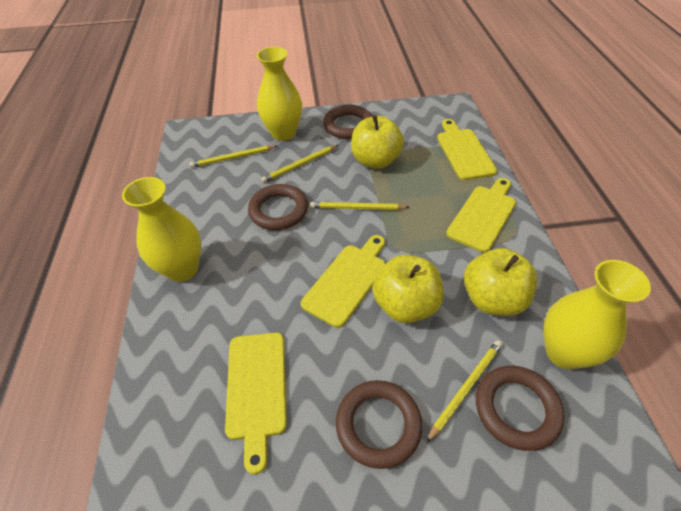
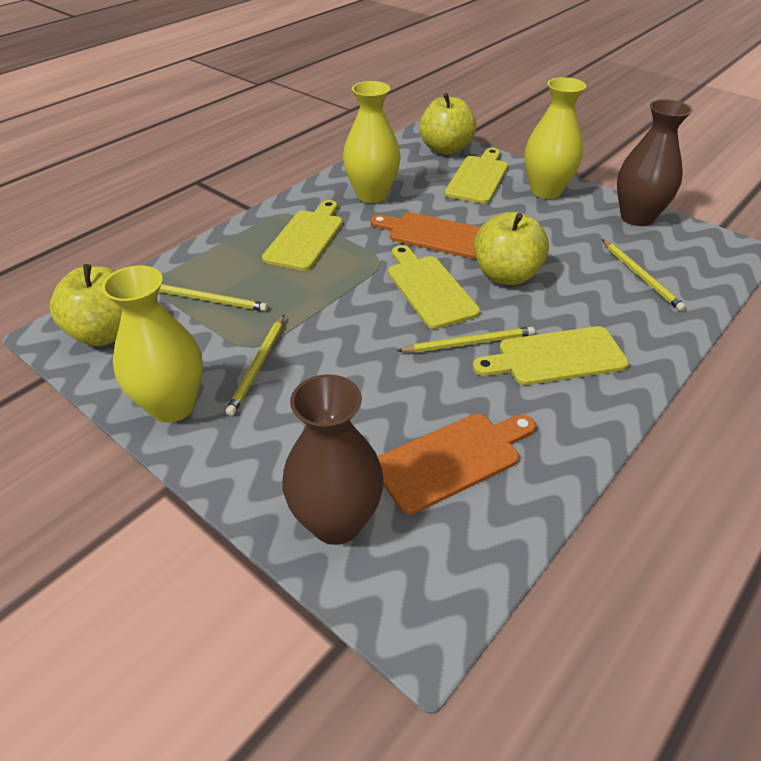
brown ring: [248,184,308,230] [323,105,372,139] [336,380,422,469] [476,366,565,451] = 4 -> none = 0
brown vase: none = 0 -> [282,374,384,545] [617,99,693,226] = 2
orange cutting board: none = 0 -> [370,212,481,259] [377,414,536,514] = 2

